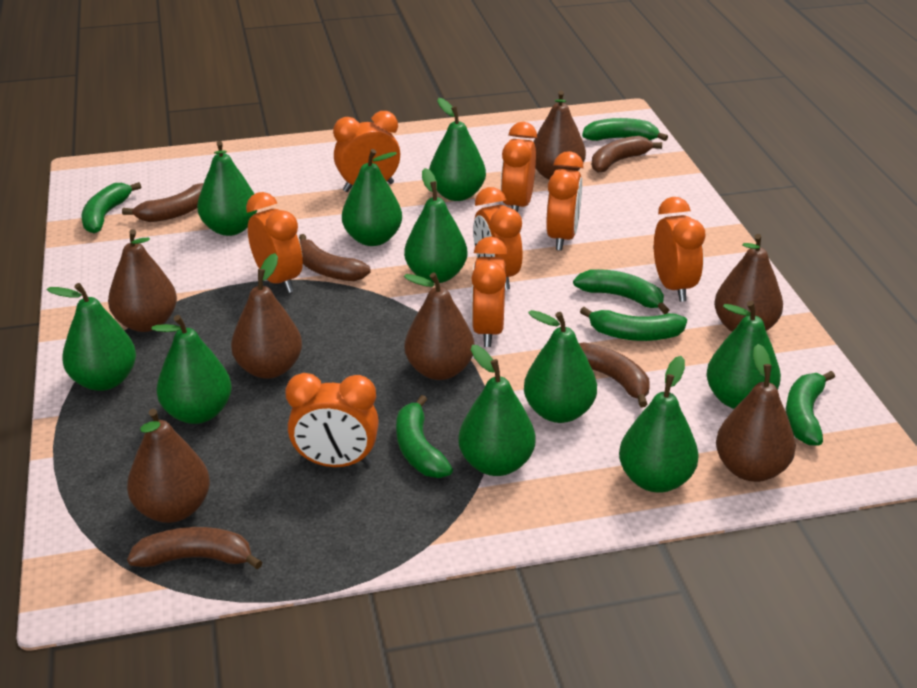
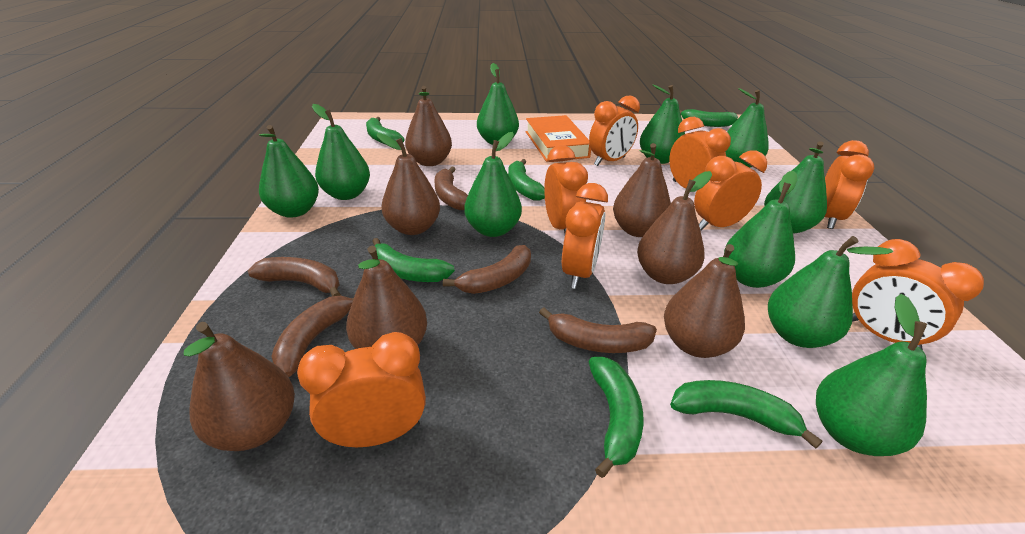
orange book: none = 0 -> [526,115,591,162] = 1

